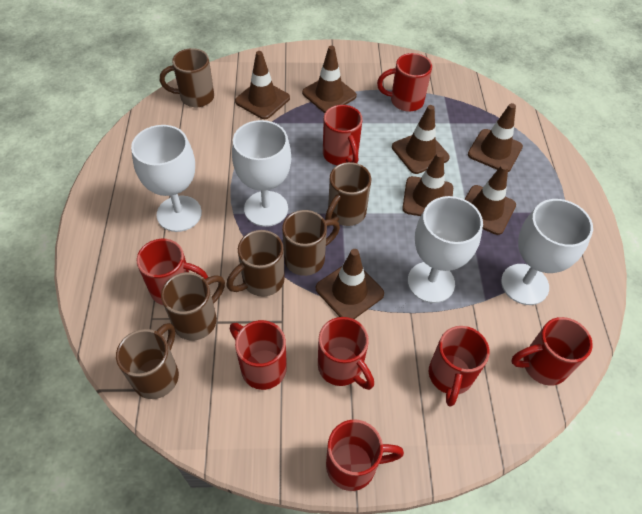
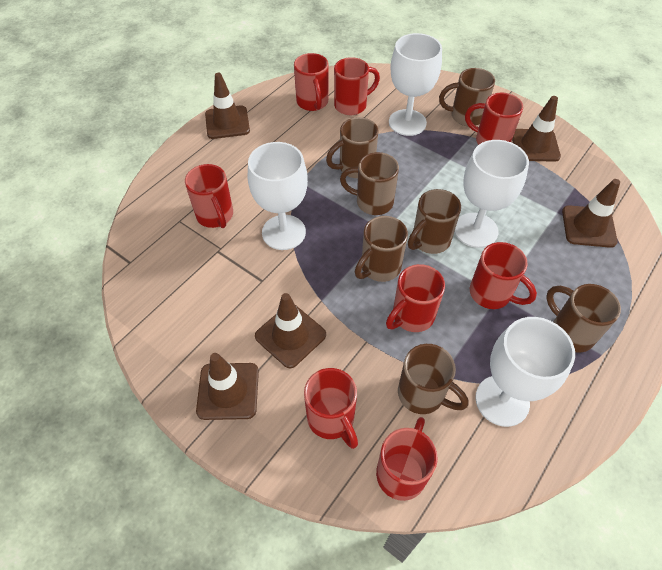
brown mug: [116,323,179,399] [160,48,214,107] [161,272,225,341] [227,230,285,297] [282,210,340,276] [325,162,371,226] = 6 -> [326,117,378,178] [340,152,399,215] [355,216,408,282] [398,344,469,414] [408,189,461,254] [439,68,495,126] [546,284,621,353] = 7
brown traffic cone: [235,51,290,119] [302,46,357,113] [316,249,384,319] [392,105,450,174] [402,152,453,216] [464,164,516,235] [468,103,523,172] = 7 -> [196,353,259,420] [205,73,250,139] [255,293,326,368] [512,96,561,162] [562,179,620,248] = 5

